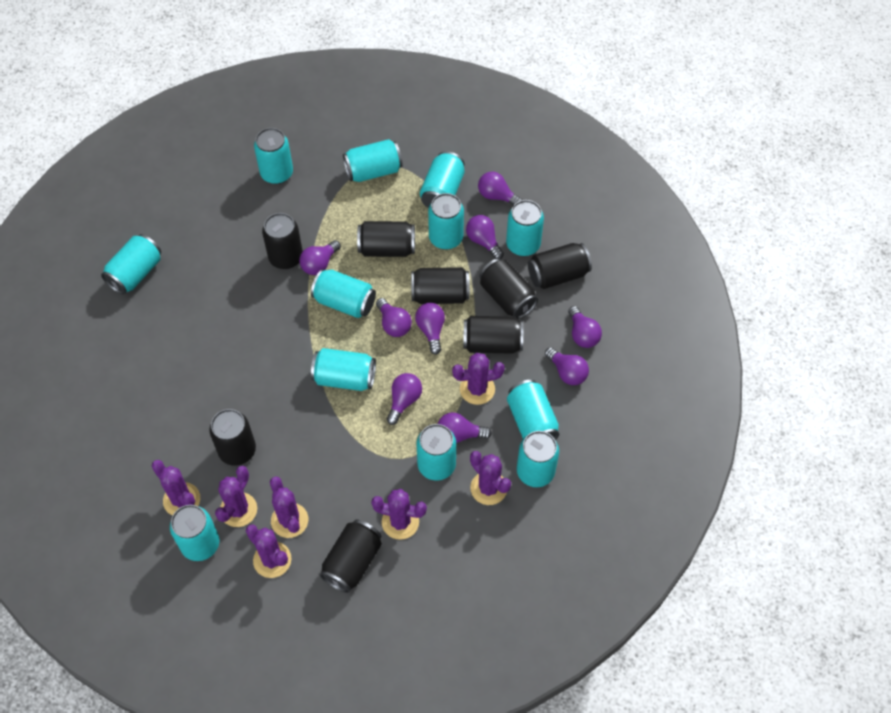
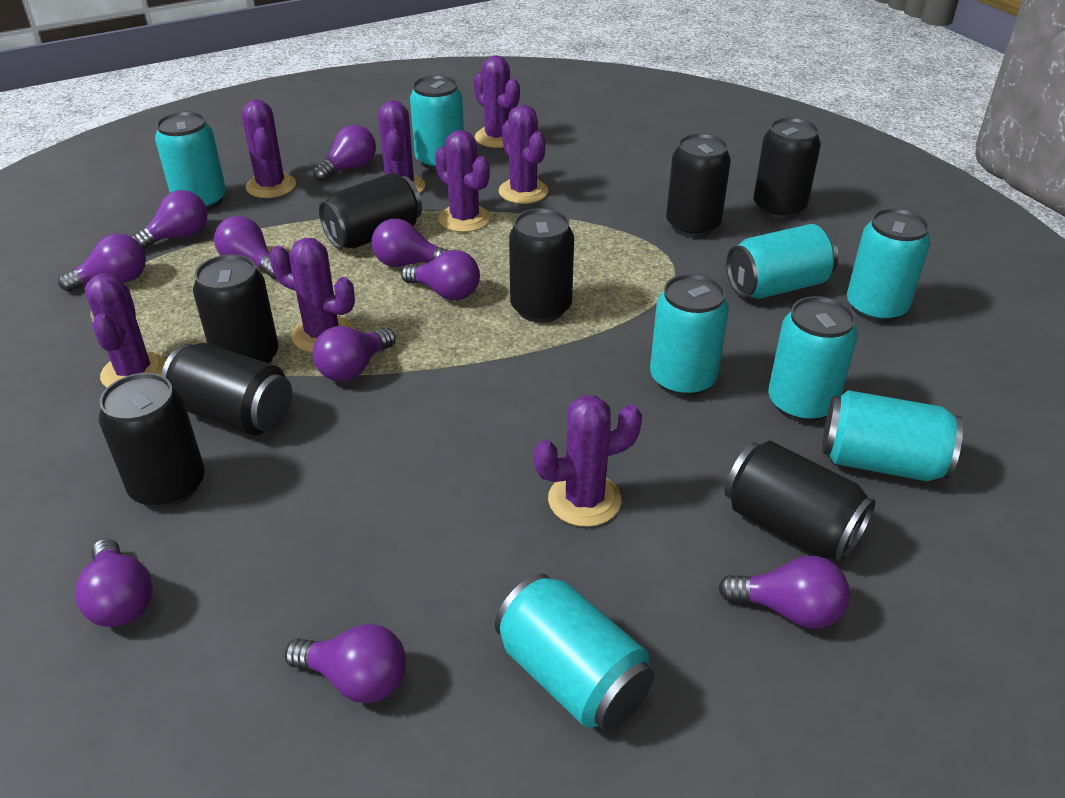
purple cactus: [152,460,200,515] [215,466,257,527] [246,524,291,578] [270,476,308,538] [371,489,427,540] [452,353,505,405] [470,451,511,505] = 7 -> [85,273,166,387] [241,100,296,198] [270,238,355,353] [378,100,425,193] [435,130,491,232] [474,55,520,148] [498,105,549,204] [533,395,642,527] = 8
purple light bulb: [299,240,341,275] [376,298,412,337] [387,373,422,425] [415,303,445,355] [438,412,492,443] [466,215,504,259] [478,172,522,206] [545,347,589,385] [568,306,602,348] = 9 -> [58,234,146,292] [75,538,153,627] [131,190,207,249] [214,216,276,279] [285,624,407,703] [313,125,376,181] [313,326,395,382] [371,219,450,267] [401,250,480,300] [718,556,850,629] = 10
turquoise can: [101,234,161,295] [170,505,219,561] [254,128,293,184] [311,269,376,318] [311,348,376,391] [343,139,403,182] [416,424,456,481] [420,151,465,208] [428,193,464,250] [506,200,544,256] [507,380,559,440] [517,431,559,487] = 12 -> [155,111,226,211] [410,75,464,170] [495,574,654,731] [650,274,729,397] [726,224,839,299] [768,296,858,422] [822,390,963,481] [847,208,931,323] = 8

